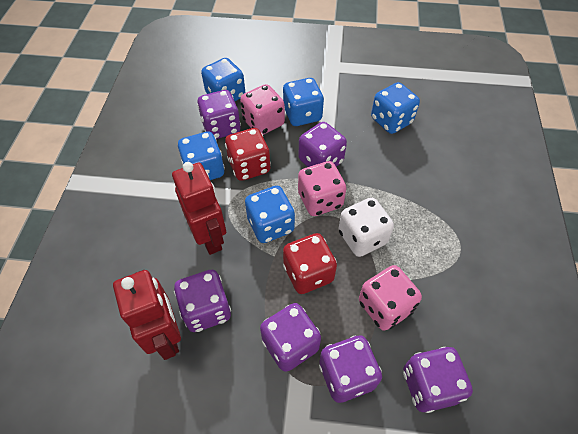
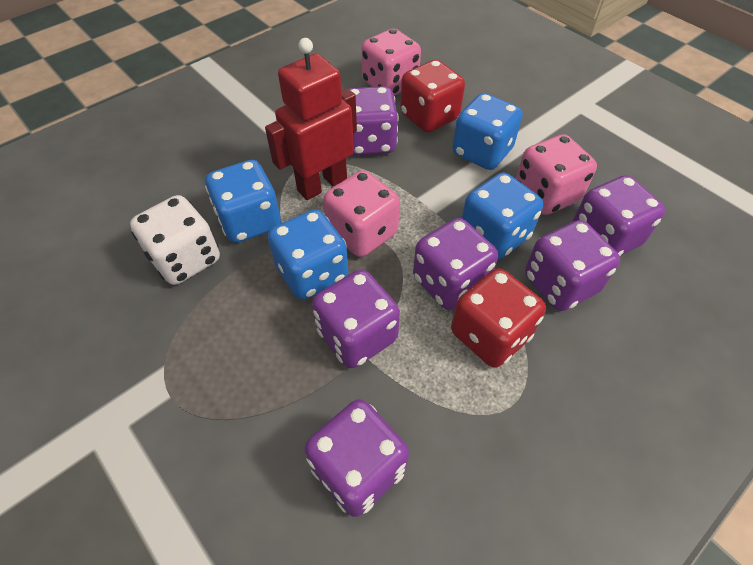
blue dice: [178,131,225,180] [201,58,245,101] [245,186,295,243] [283,78,324,126] [371,82,420,134] = 5 -> [205,160,281,243] [268,209,348,300] [453,93,523,170] [462,173,543,259] = 4
red robot: [113,270,181,360] [172,162,226,255] = 2 -> [265,38,357,200] = 1

